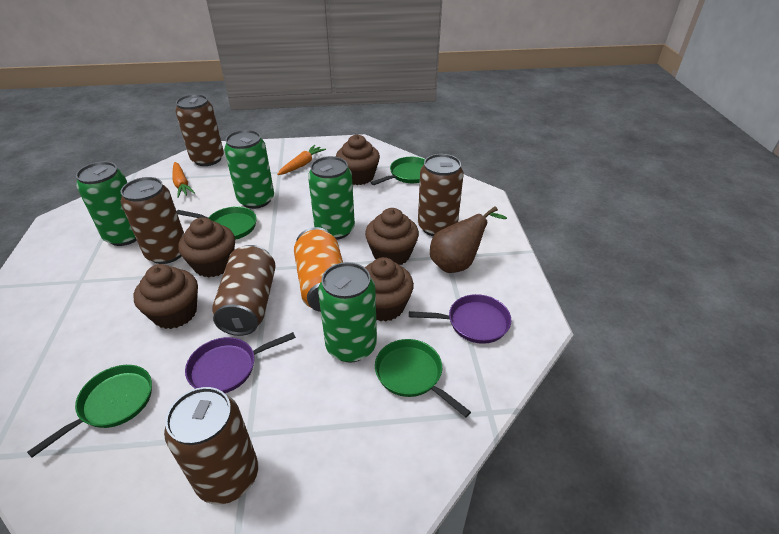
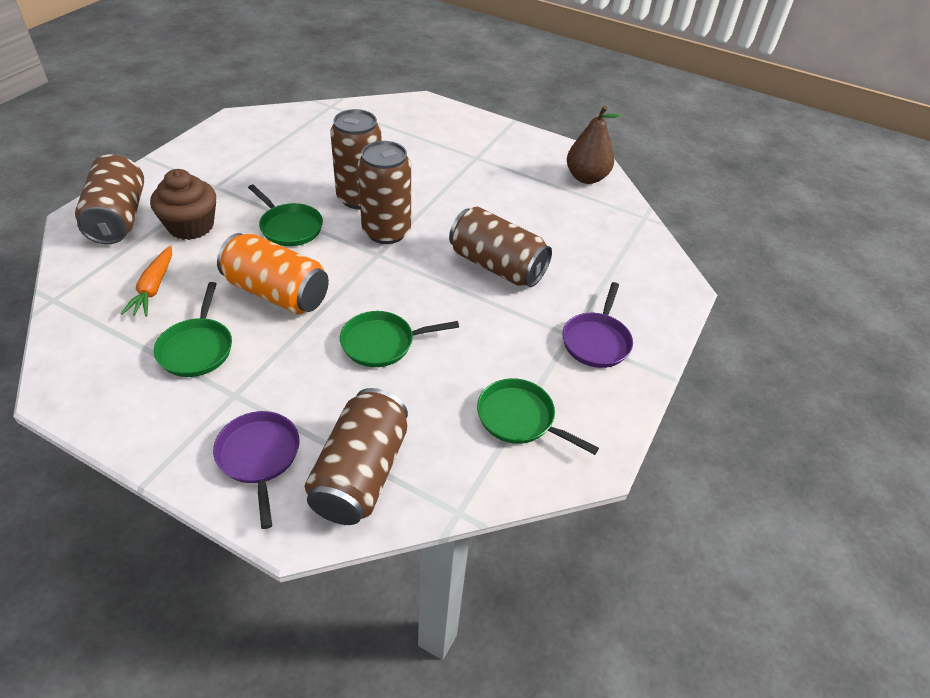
brown cupcake: [133,264,198,329] [178,217,235,278] [336,135,380,185] [365,208,419,265] [365,257,414,322] = 5 -> [150,169,216,240] = 1
green can: [76,161,137,246] [224,130,274,209] [308,156,355,240] [318,262,377,363] = 4 -> none = 0
orange carrot: [172,162,195,198] [277,145,326,175] = 2 -> [121,246,172,317] = 1

